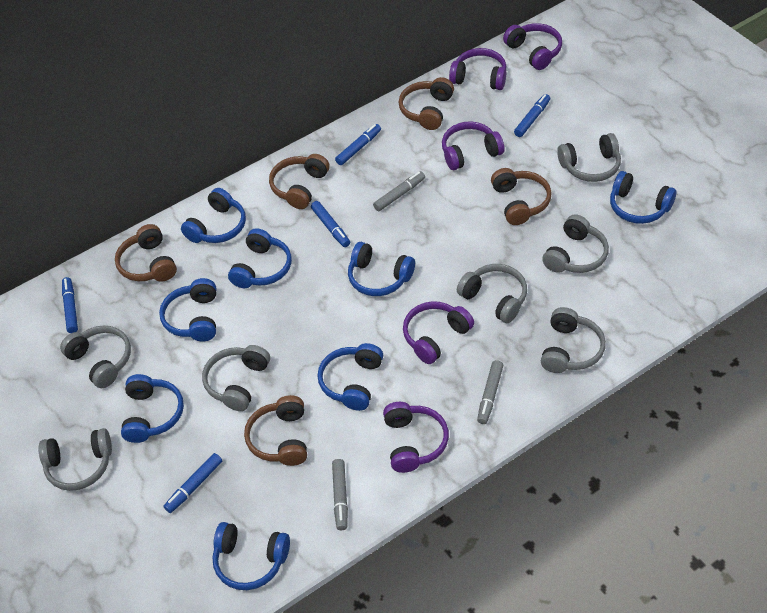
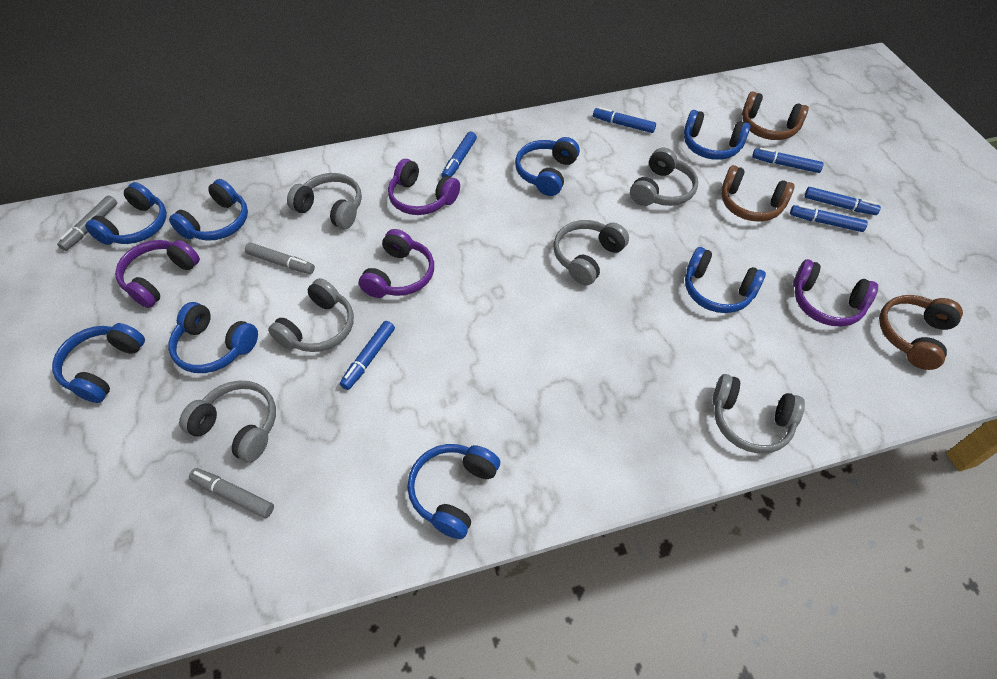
blue marker: [62,277,78,333] [164,453,222,513] [311,201,350,247] [335,124,381,165] [514,94,550,137] = 5 -> [340,321,395,390] [441,132,477,178] [593,107,656,133] [752,148,824,173] [790,205,868,232] [804,187,881,215] = 6
brown headphones: [115,224,177,282] [244,395,307,466] [269,154,330,209] [399,77,454,130] [491,168,552,225] = 5 -> [721,165,795,222] [742,91,809,140] [879,295,963,370] = 3
grey headphones: [38,428,112,491] [60,326,131,388] [202,345,270,411] [457,264,527,323] [541,307,606,373] [542,214,609,273] [557,133,621,182] = 7 -> [179,381,276,462] [268,278,354,352] [287,173,362,229] [553,220,629,285] [630,148,698,206] [713,374,805,454] = 6
purple headphones: [383,402,449,473] [403,301,474,364] [442,121,505,170] [449,48,507,90] [503,23,562,70] = 5 -> [115,240,200,308] [359,229,434,298] [388,159,460,215] [793,259,878,326] = 4

